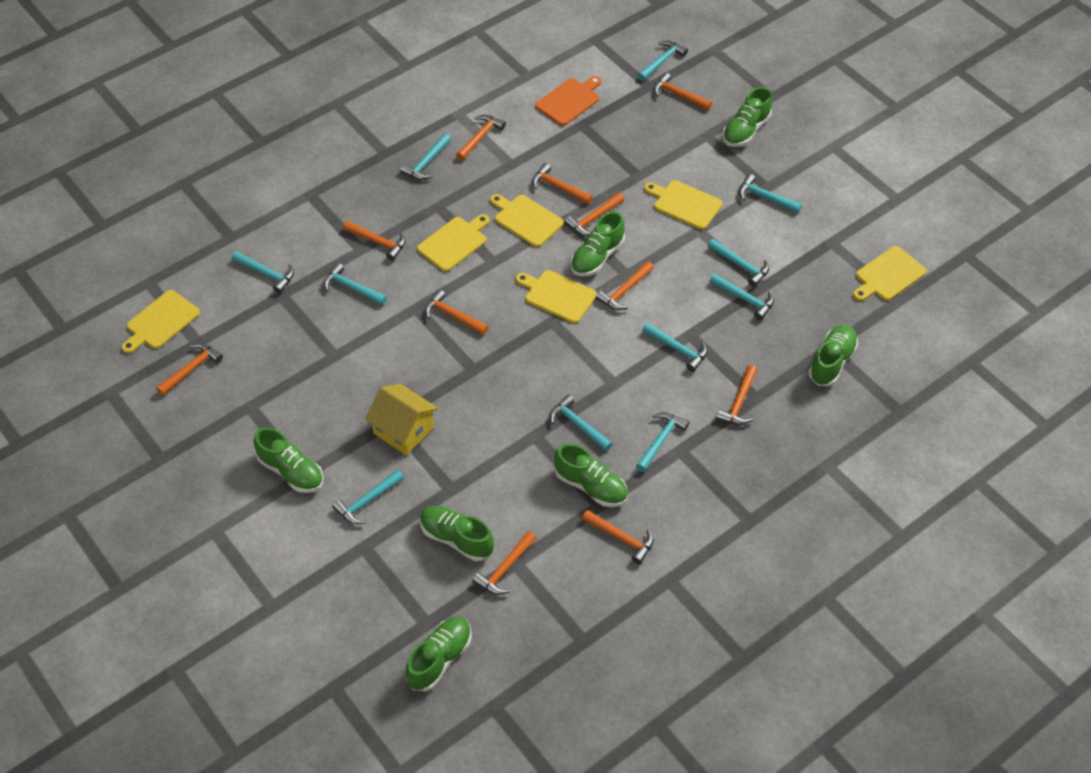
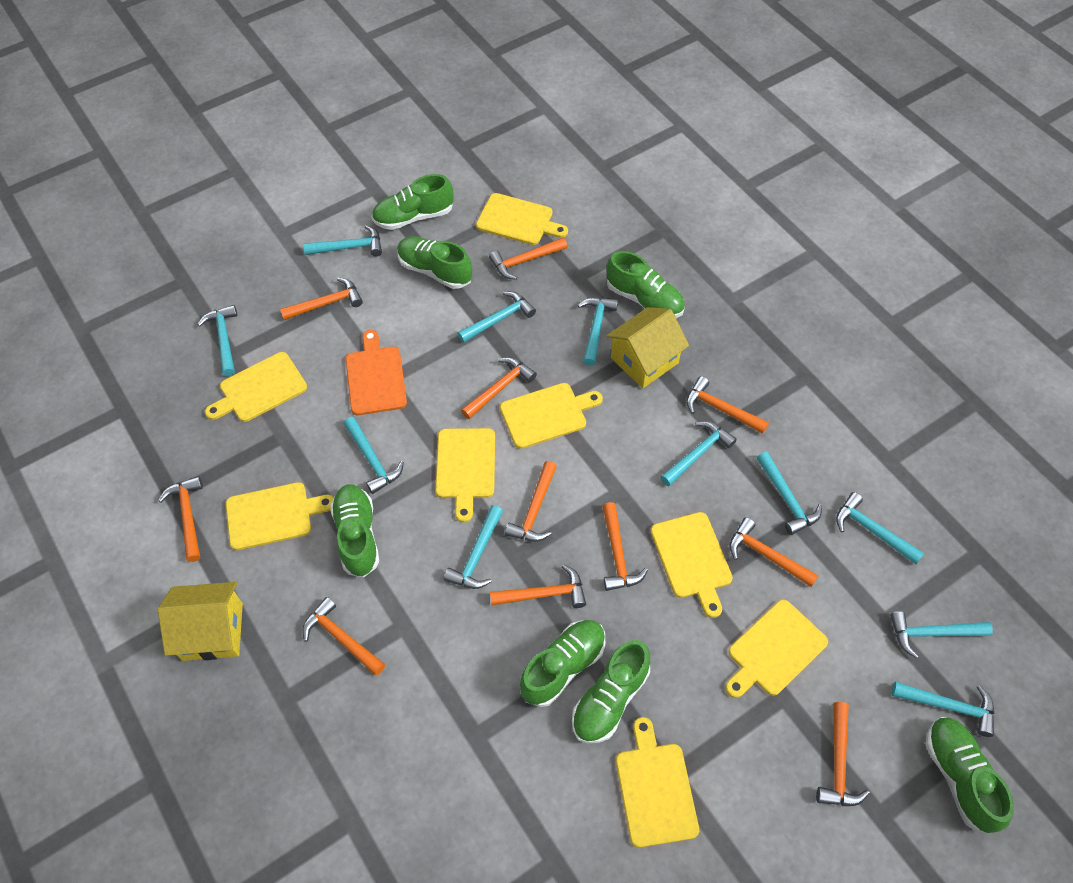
yellow cutting board: [122,290,200,354] [417,214,490,272] [490,194,564,247] [516,270,597,323] [644,180,723,230] [853,246,927,301] = 6 -> [205,352,307,422] [226,482,334,550] [435,428,495,523] [476,193,568,245] [500,383,603,449] [616,717,699,848] [651,512,733,618] [725,599,828,698] = 8
yellow house: [365,384,438,456] = 1 -> [158,582,243,661] [606,307,689,388] = 2

